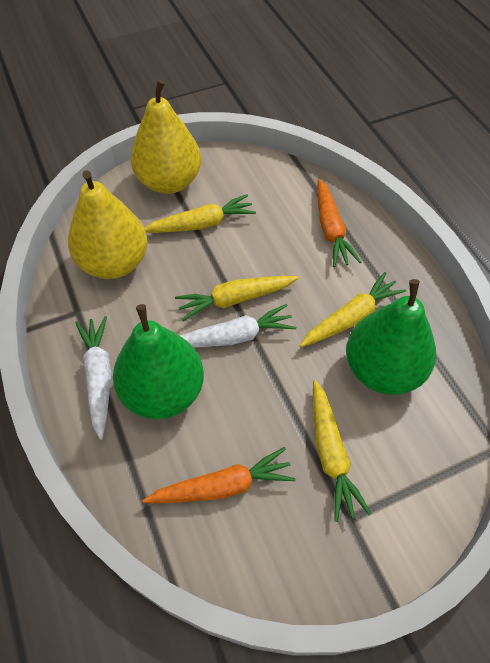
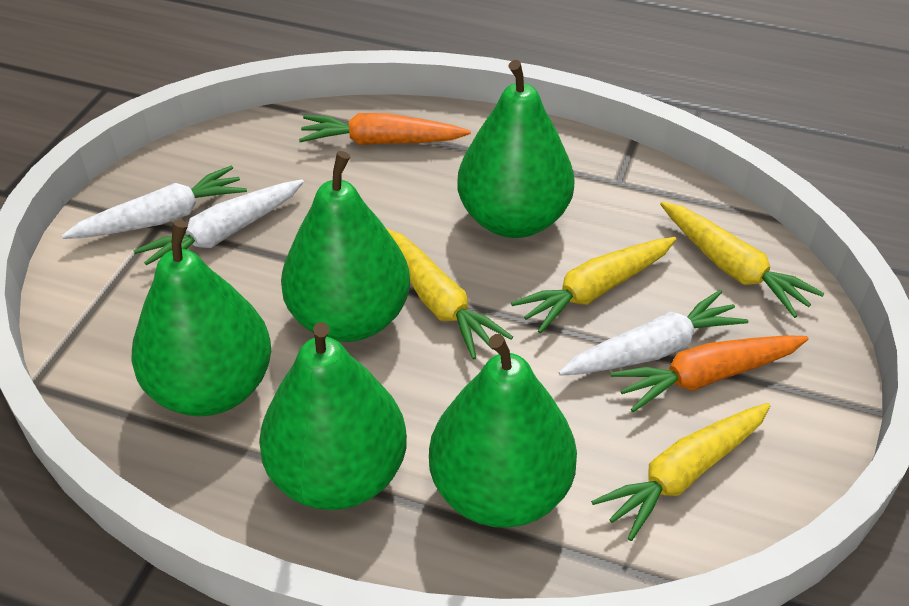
green pear: [113,304,204,419] [346,279,436,395] = 2 -> [131,220,271,416] [259,322,407,510] [281,151,410,342] [429,334,577,528] [457,60,575,238] = 5
white carrot: [75,316,111,440] [180,304,296,348] = 2 -> [62,165,247,239] [134,179,304,265] [558,290,748,376] = 3
yellow pear: [68,170,148,279] [130,79,201,194] = 2 -> none = 0

